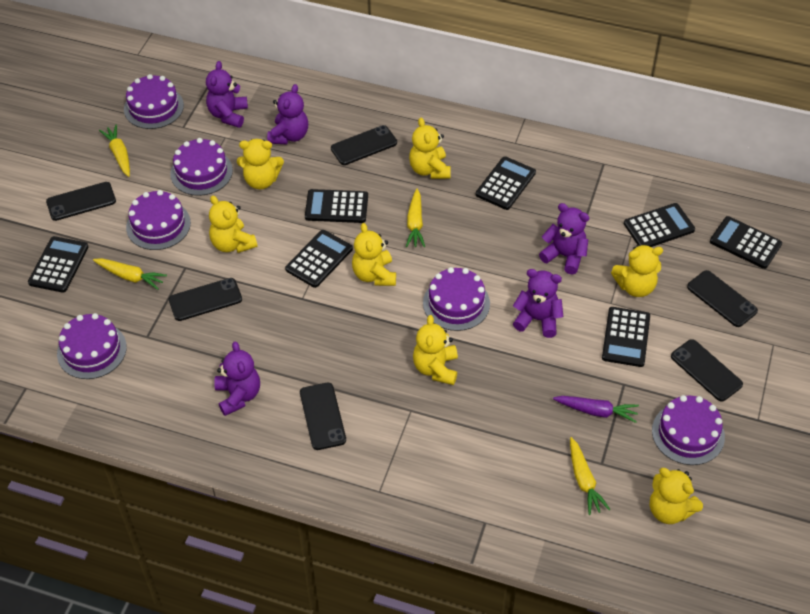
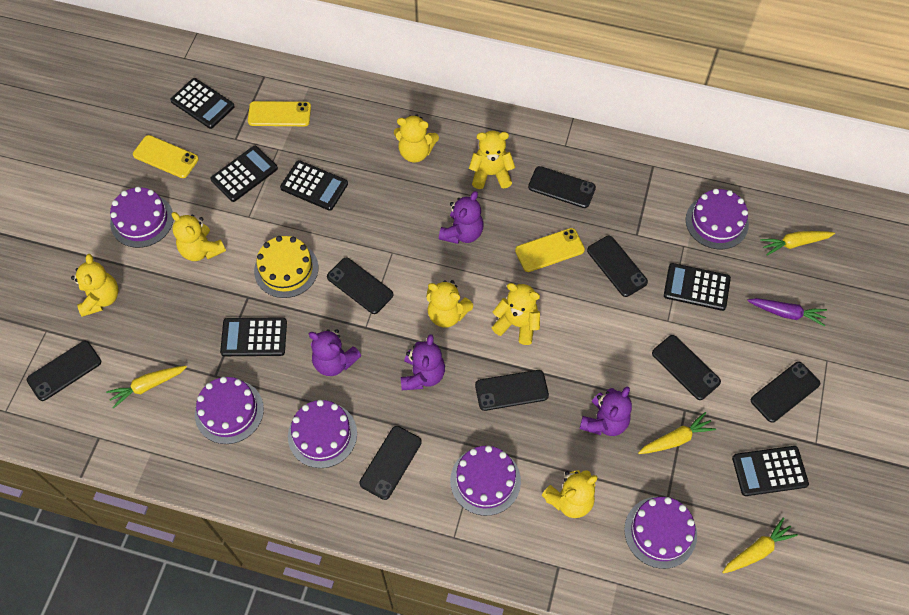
black calculator: [28,236,88,293] [285,230,353,288] [305,189,368,223] [476,156,536,210] [602,307,650,367] [624,203,695,247] [710,216,782,269] = 7 -> [170,78,235,129] [210,146,278,202] [220,317,287,356] [280,160,348,211] [664,263,731,311] [732,446,809,496] = 6
black phone: [46,182,116,221] [169,278,242,321] [300,383,346,450] [331,125,397,165] [671,339,743,401] [687,270,758,327] = 6 -> [27,341,101,401] [327,258,393,314] [359,426,422,500] [475,370,549,411] [528,166,596,208] [587,236,648,297] [652,335,721,400] [751,362,820,423] = 8
purple teddy bear: [206,61,248,128] [214,341,260,416] [267,84,308,144] [513,269,563,338] [539,203,590,275] = 5 -> [309,329,362,376] [401,334,445,390] [439,191,484,244] [580,386,632,436] = 4
yellow cake: none = 0 -> [254,236,318,298] = 1
yellow phone: none = 0 -> [133,135,199,178] [248,101,311,126] [515,228,585,272] = 3

